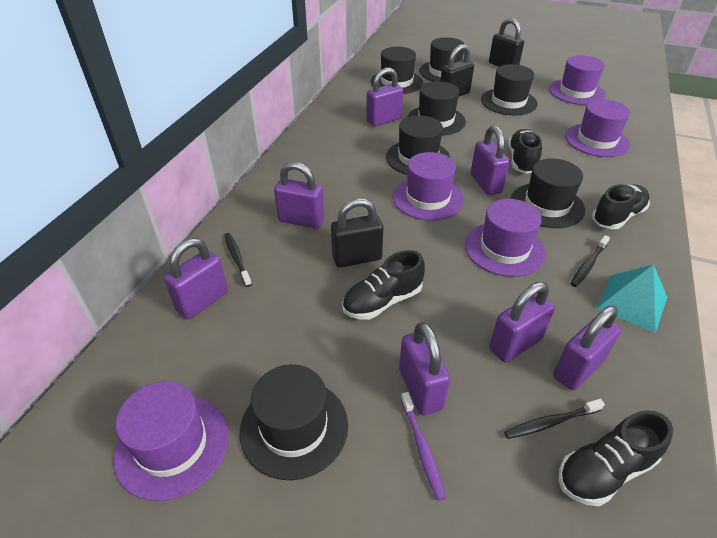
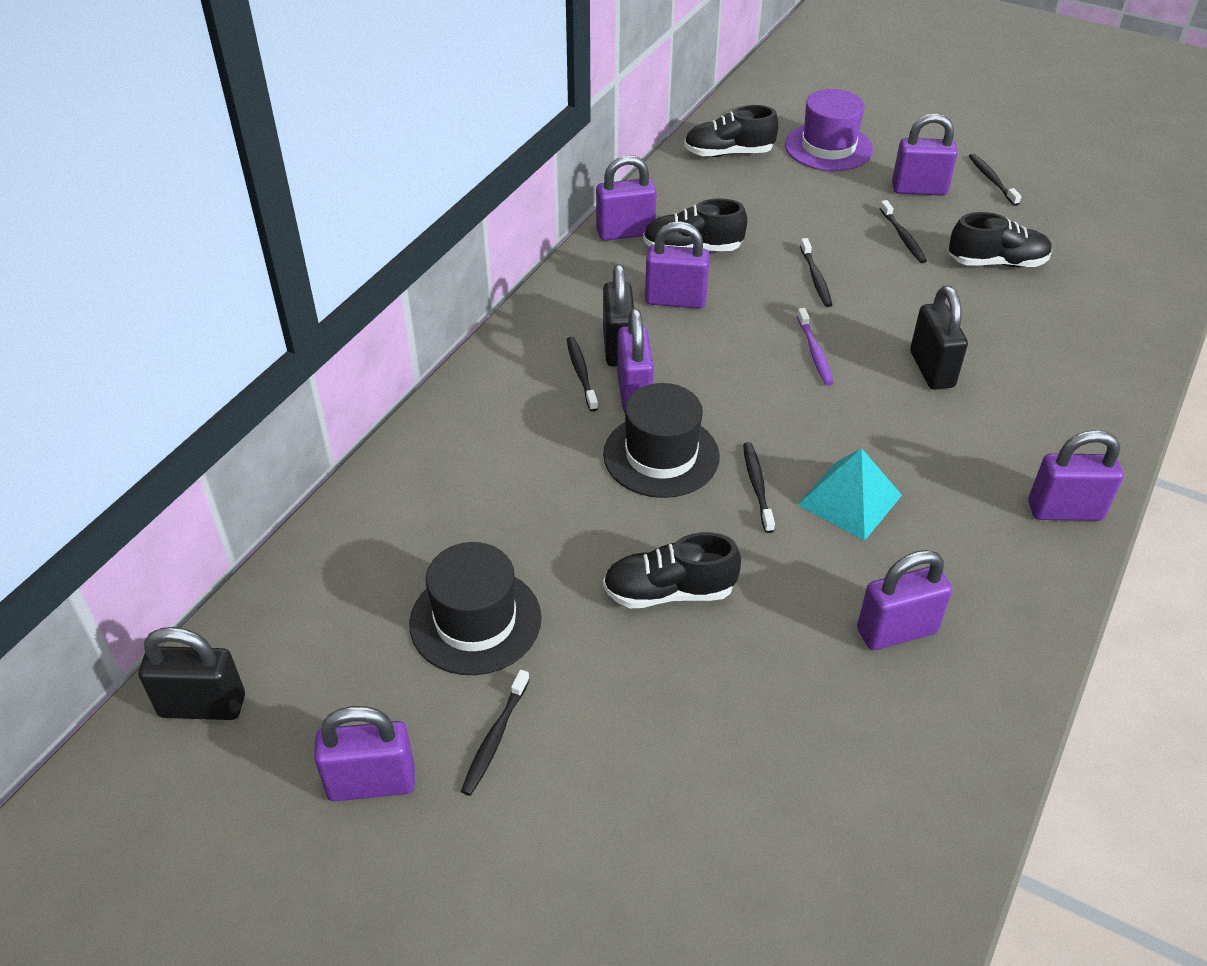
black hat: [240,364,348,480] [371,47,423,94] [386,115,451,175] [407,81,466,136] [419,37,464,82] [481,64,538,115] [511,158,585,228] = 7 -> [409,542,542,675] [603,383,720,498] = 2
black toothbrush: [224,233,252,287] [504,399,605,439] [570,235,610,287] = 3 -> [461,670,530,796] [567,337,598,412] [743,442,775,533] [800,238,832,307] [880,200,927,263] [969,154,1021,206] = 6
purple hat: [114,381,229,501] [393,152,464,221] [465,199,546,277] [549,55,605,105] [565,99,630,157] = 5 -> [785,89,873,171] = 1

